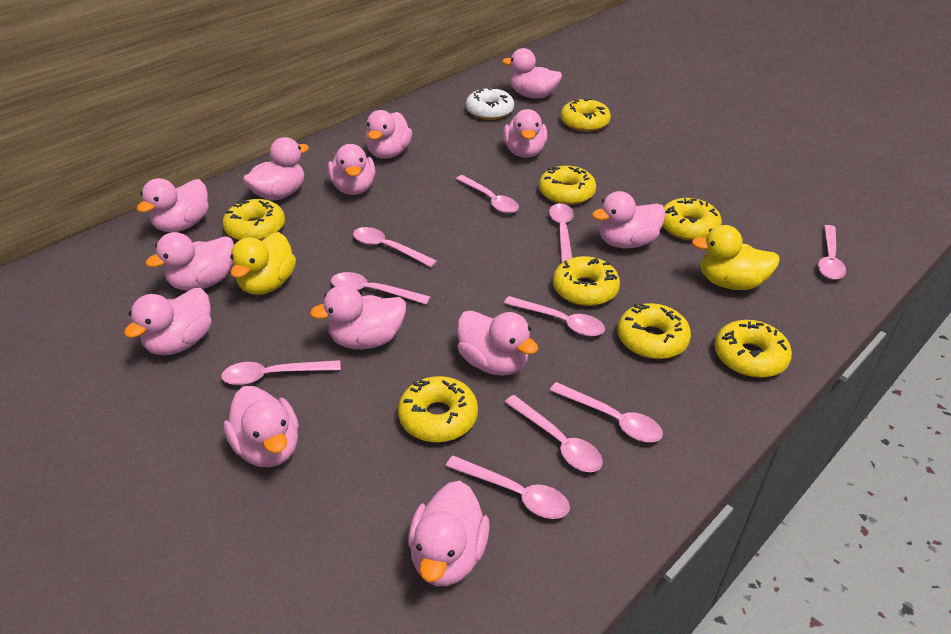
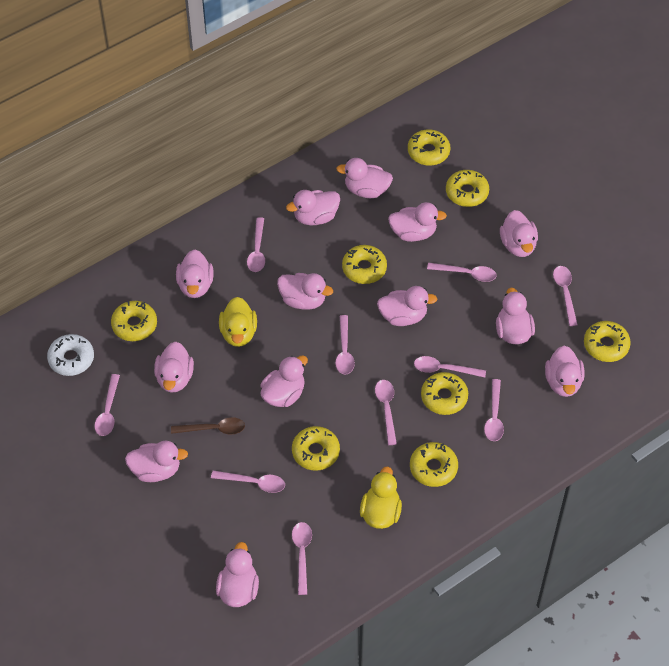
brown spoon: none = 0 -> [171,417,245,435] = 1

